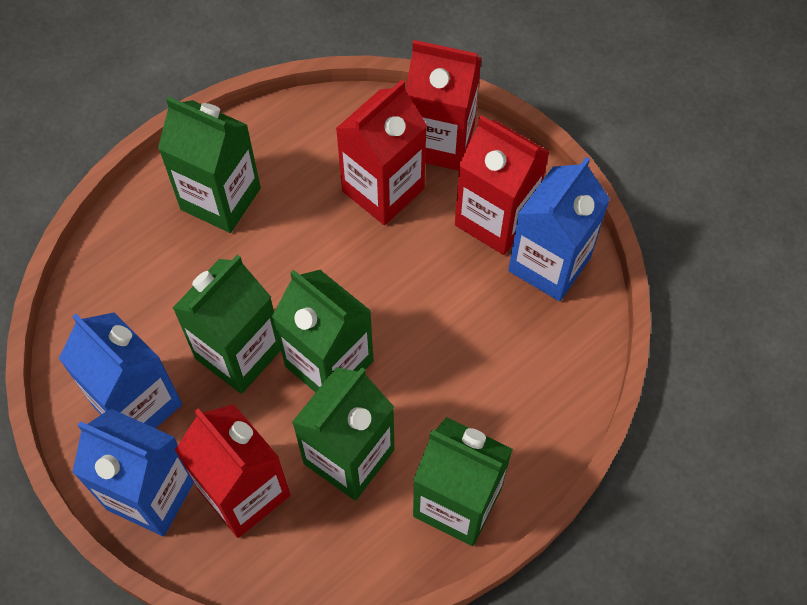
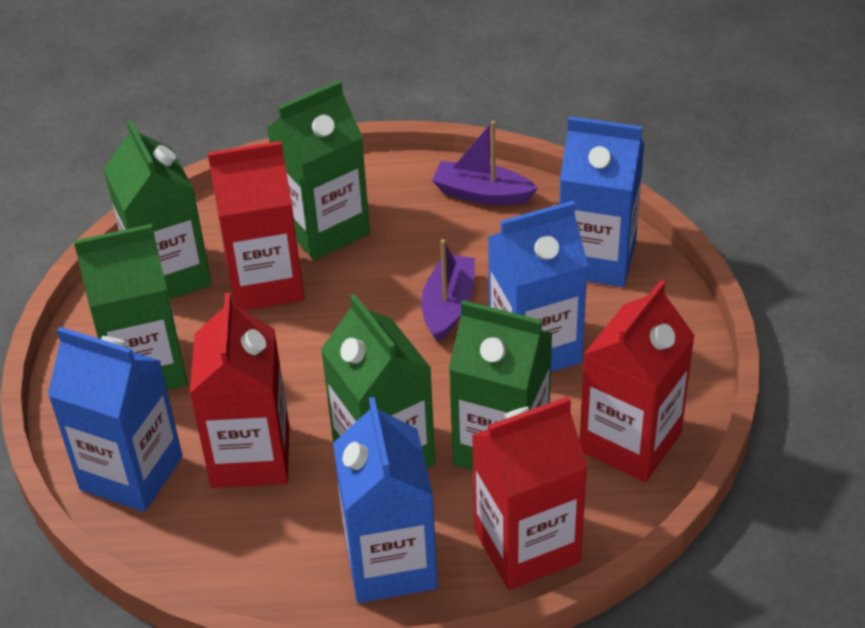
blue carton: [59,312,182,428] [72,409,194,536] [508,157,610,301] = 3 -> [48,327,183,512] [333,397,438,603] [488,201,588,372] [559,116,645,287] = 4
purple boat: none = 0 -> [421,239,475,342] [432,121,538,205] = 2

